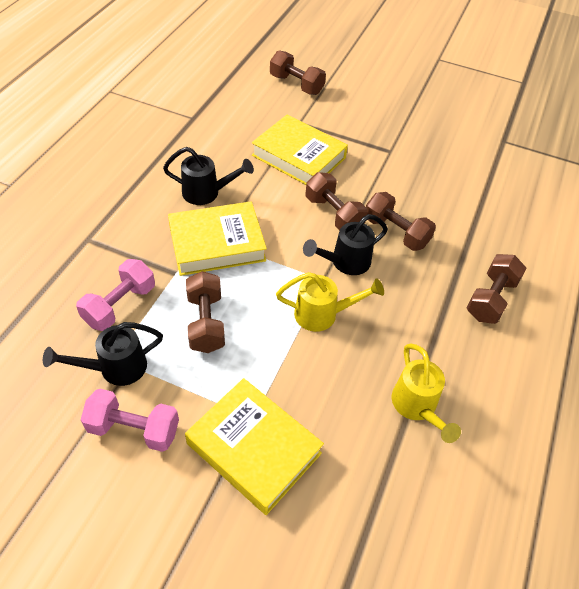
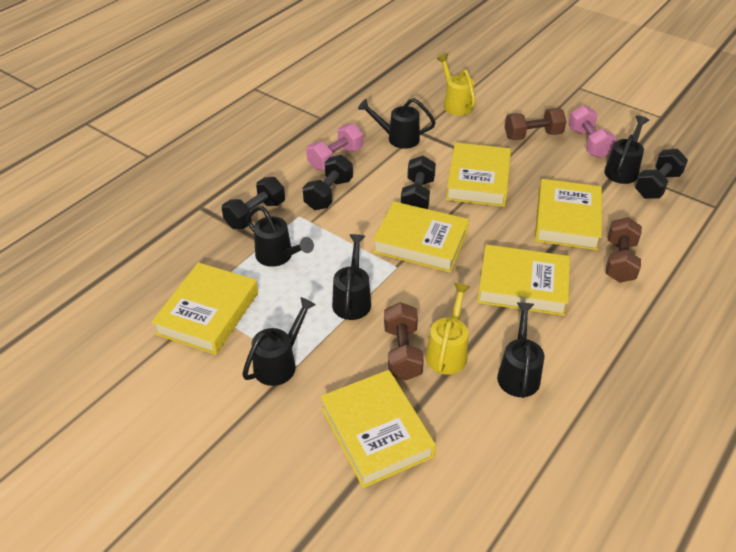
black dumbbell: none = 0 -> [222,177,285,229] [303,155,353,210] [401,156,436,209] [635,149,688,199] = 4
black watering can: [43,322,163,386] [163,147,254,205] [303,214,388,275] = 3 -> [242,297,316,386] [246,206,314,267] [332,234,371,320] [358,98,436,149] [497,302,544,398] [604,116,649,184] = 6
brown dumbbell: [186,271,225,353] [270,50,326,95] [306,172,367,230] [366,192,436,251] [467,254,527,324] = 5 -> [384,302,424,381] [505,108,567,140] [606,217,642,283] = 3
yellow book: [168,201,267,276] [185,378,324,515] [252,114,348,185] = 3 -> [152,262,258,355] [320,370,436,488] [373,201,469,273] [446,142,511,207] [477,245,570,316] [535,179,602,250] = 6

